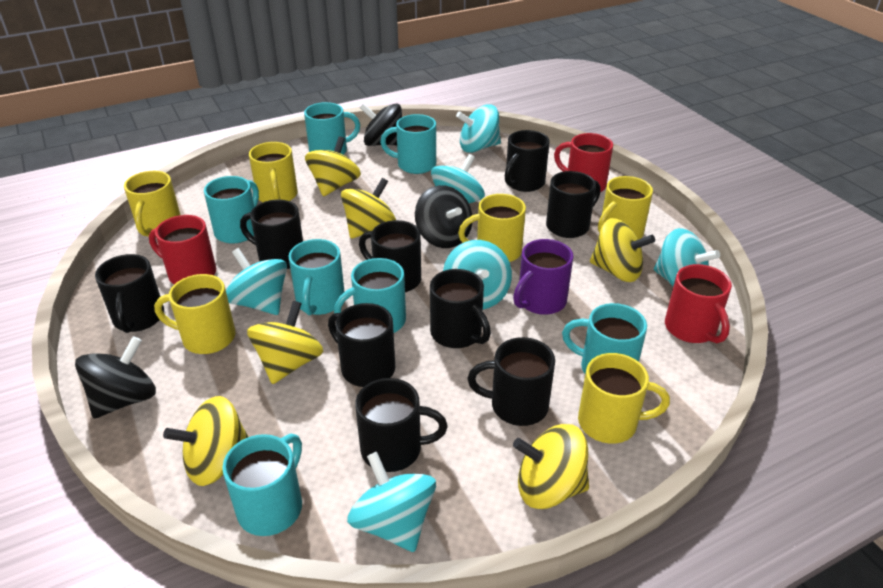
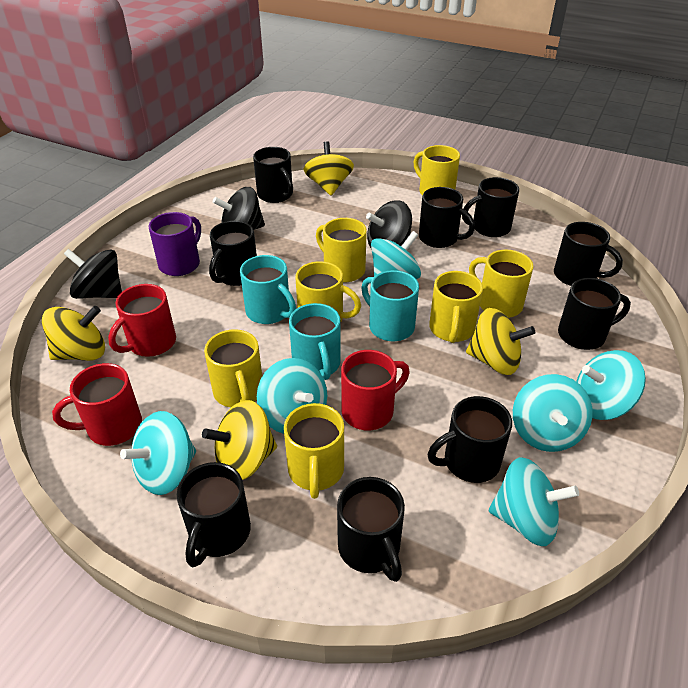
turquoise mug: [204,176,259,244] [222,434,302,536] [288,239,344,315] [304,102,360,155] [334,258,406,333] [380,114,436,174] [562,303,647,374] = 7 -> [240,255,296,324] [289,303,341,380] [361,270,419,341] = 3
yellow mug: [124,171,181,237] [154,274,235,354] [249,142,298,202] [458,194,526,262] [578,353,670,444] [598,176,653,240] = 6 -> [204,329,262,407] [284,403,344,499] [295,261,361,323] [316,218,367,282] [414,145,460,196] [429,271,483,343] [469,250,533,318] = 7
yellow spinning top: [163,396,249,486] [247,301,323,384] [305,136,361,197] [341,178,396,239] [513,424,589,509] [590,218,655,282] = 6 -> [42,306,105,361] [202,400,277,480] [304,141,354,196] [466,308,535,375] = 4

